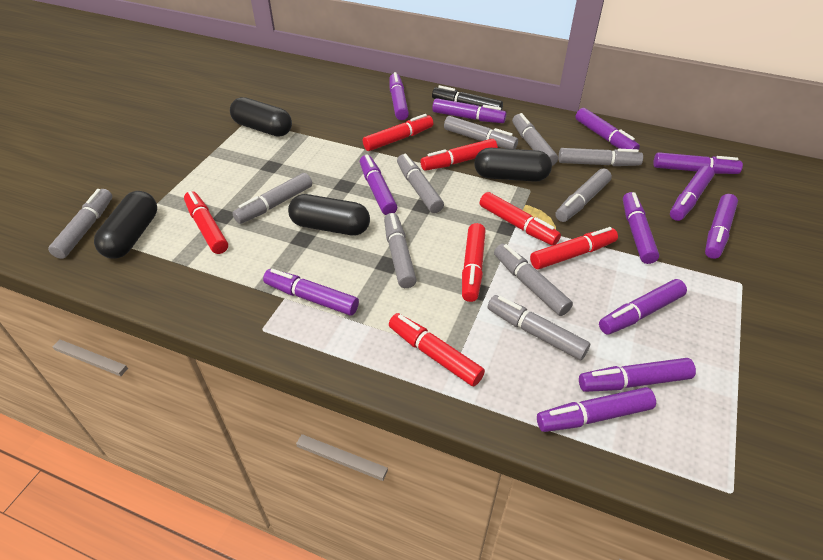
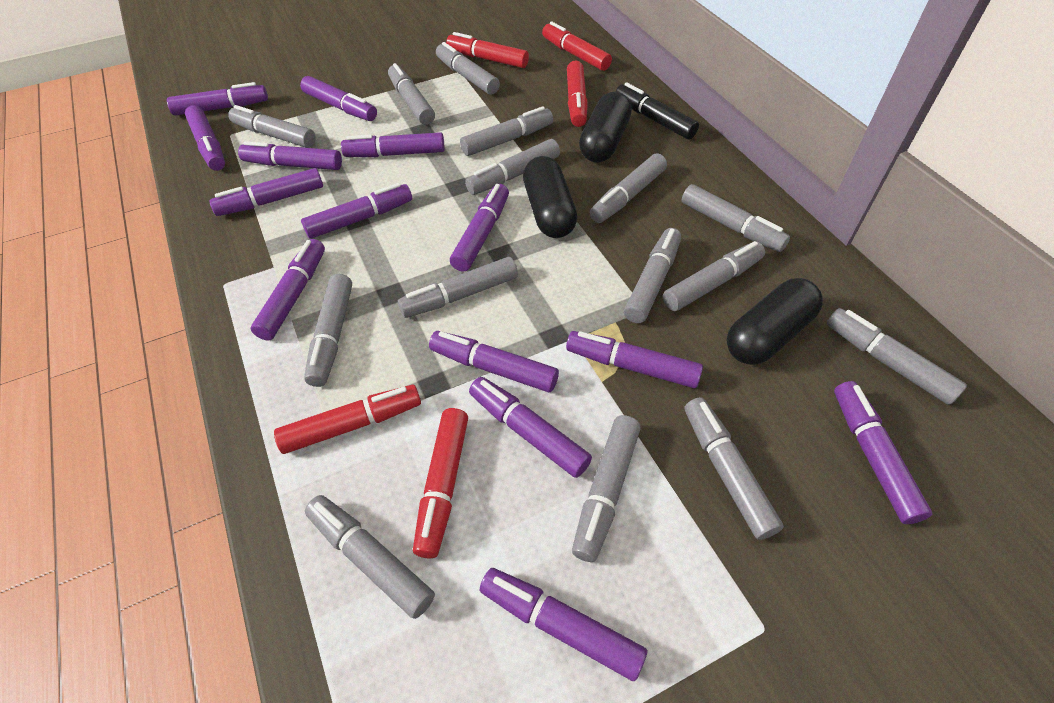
black capsule: [94,191,157,258] [230,97,292,137] [288,194,370,236] [474,148,552,182] = 4 -> [523,156,577,238] [579,92,632,163] [727,278,823,365] = 3
grey marker: [48,189,112,259] [232,173,312,224] [384,213,417,288] [397,154,444,213] [444,116,518,149] [488,295,590,360] [494,244,573,316] [512,113,558,166] [555,168,612,222] [558,148,643,166] = 10 -> [228,105,316,148] [304,274,352,387] [305,495,435,619] [388,63,435,125] [398,257,518,318] [436,42,500,95] [460,106,553,156] [465,139,560,195] [572,415,641,562] [590,153,667,223] [624,228,681,323] [663,241,765,311] [681,184,790,252] [685,397,784,540] [827,308,967,405] = 15
purple marker: [263,269,359,316] [360,154,397,215] [389,72,409,120] [432,98,507,123] [537,387,656,432] [575,108,640,150] [579,358,696,392] [599,279,687,335] [623,192,659,264] [653,152,743,174] [670,166,715,221] [705,194,738,259] = 12 -> [167,82,268,116] [185,105,225,171] [209,168,323,216] [238,141,342,170] [250,239,325,341] [300,76,377,121] [301,183,412,239] [341,132,445,157] [429,331,559,392] [450,184,509,272] [469,377,592,478] [480,568,647,681] [566,331,703,388] [834,381,932,524] = 14
red marker: [184,191,228,254] [363,114,433,151] [389,313,485,386] [421,139,498,171] [462,223,485,302] [480,192,561,246] [530,227,618,270] = 7 -> [274,385,421,454] [413,408,468,558] [446,32,529,68] [542,21,612,71] [567,60,588,127] = 5

